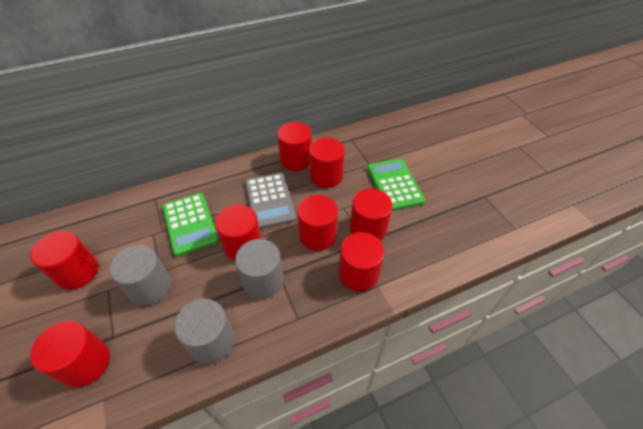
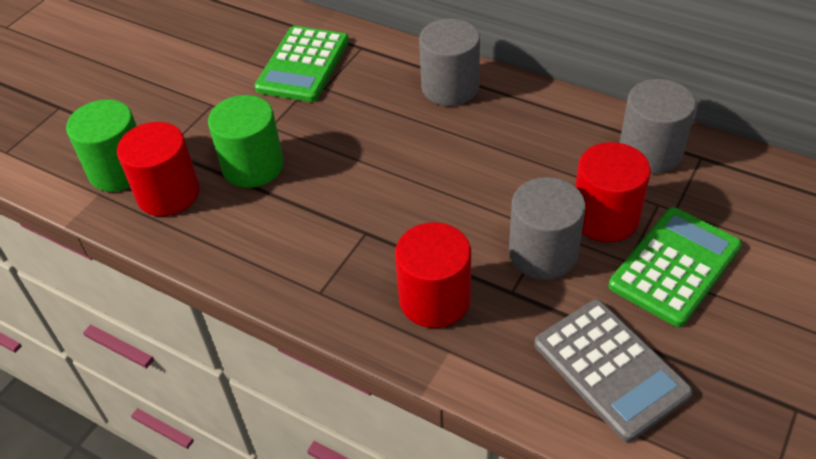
green cylinder: none = 0 -> [66,99,137,192] [208,95,284,188] = 2
red cylinder: [30,231,99,290] [30,321,110,388] [215,204,261,260] [277,122,312,171] [297,195,338,251] [309,138,345,188] [339,232,384,291] [350,188,392,241] = 8 -> [117,122,200,216] [395,223,471,328] [575,142,651,242] = 3

